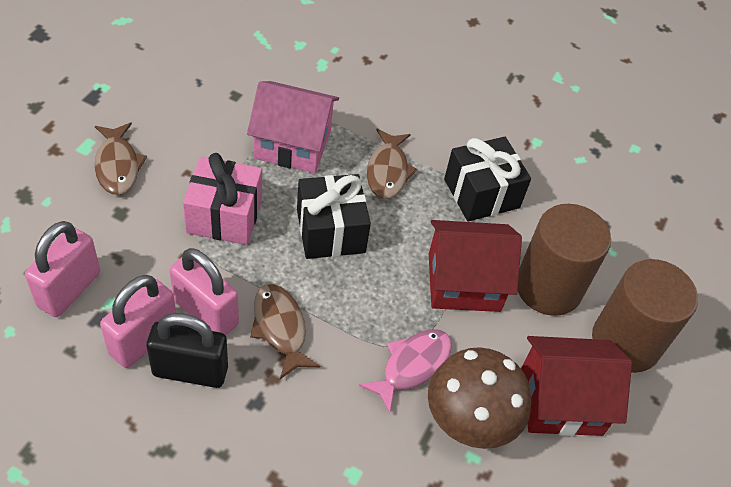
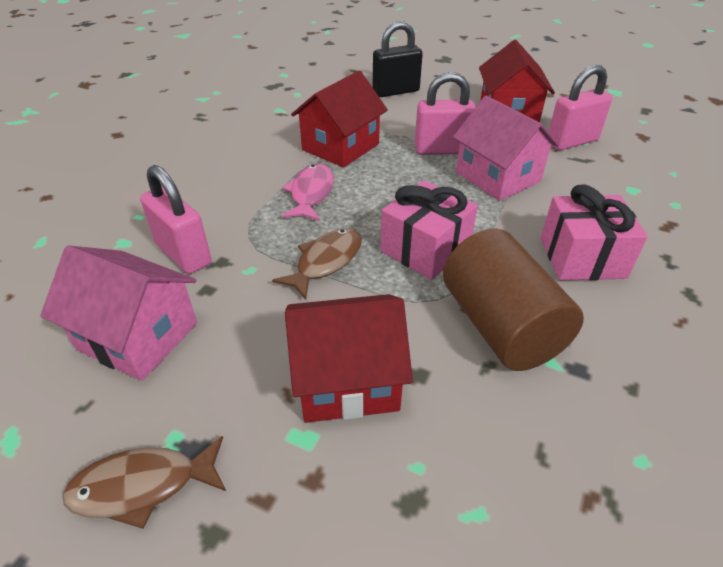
black gift: [297,174,371,259] [444,137,531,221] = 2 -> none = 0
brown cylinder: [518,204,611,316] [592,259,698,373] = 2 -> [443,229,584,371] = 1
brown fish: [95,123,147,195] [250,284,320,379] [367,129,417,199] = 3 -> [62,436,226,529] [272,228,362,300] = 2
brown mushroom: [428,347,531,449] = 1 -> none = 0
pink gift: [183,153,262,245] = 1 -> [380,180,478,280] [541,184,648,281] = 2
pink house: [247,81,339,173] = 1 -> [40,246,197,381] [453,95,559,201] = 2
red house: [429,220,522,312] [521,336,632,436] = 2 -> [285,294,413,423] [291,70,388,168] [479,40,555,122] = 3

